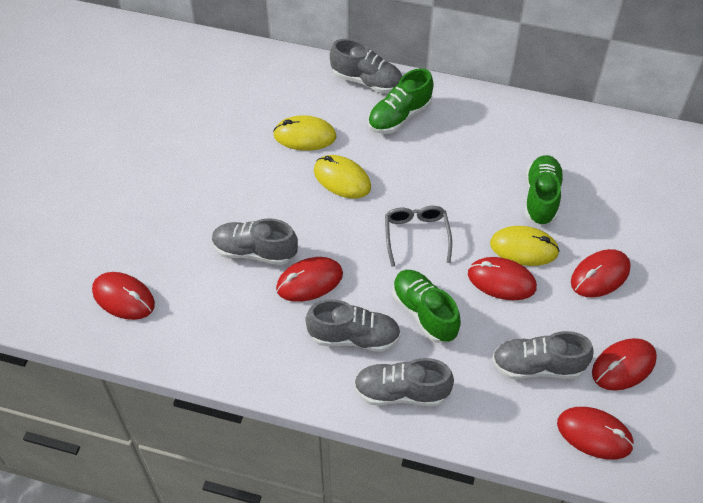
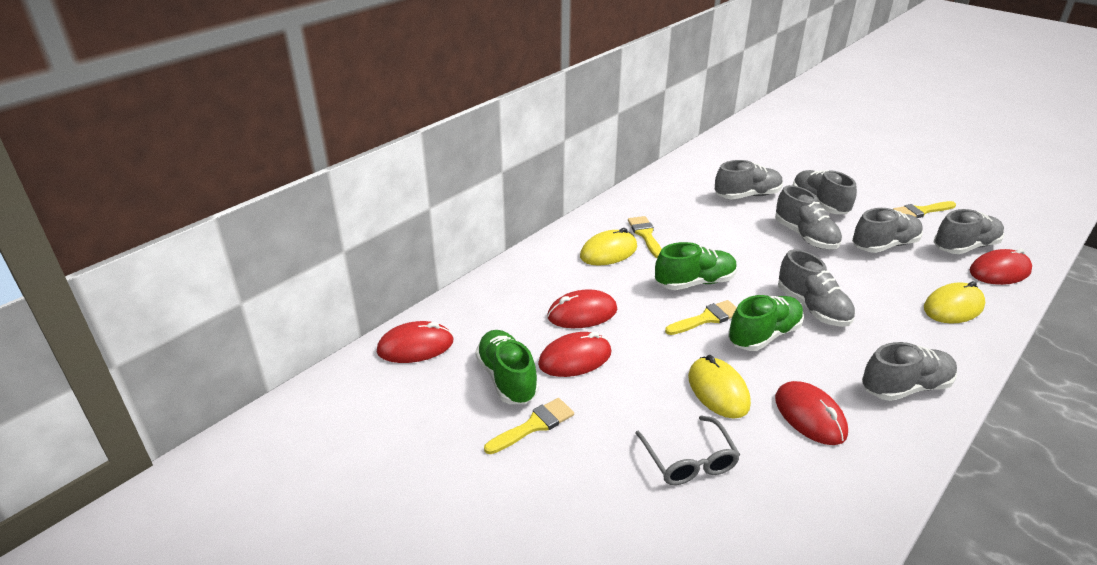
grey shoe: [212,218,298,265] [305,299,401,352] [330,39,402,93] [354,358,454,406] [492,331,594,379] = 5 -> [715,160,783,199] [775,185,842,249] [778,249,855,327] [792,170,857,214] [852,208,923,253] [862,342,957,401] [934,209,1004,254] = 7
red mouse: [92,272,155,320] [276,257,343,302] [468,257,537,300] [557,407,634,460] [571,249,631,297] [592,338,657,391] = 6 -> [377,321,453,363] [538,332,611,377] [547,289,617,328] [775,381,848,445] [970,248,1032,285] = 5
yellow brush: none = 0 -> [484,398,574,454] [628,216,661,258] [665,300,737,335] [893,201,956,218] = 4

